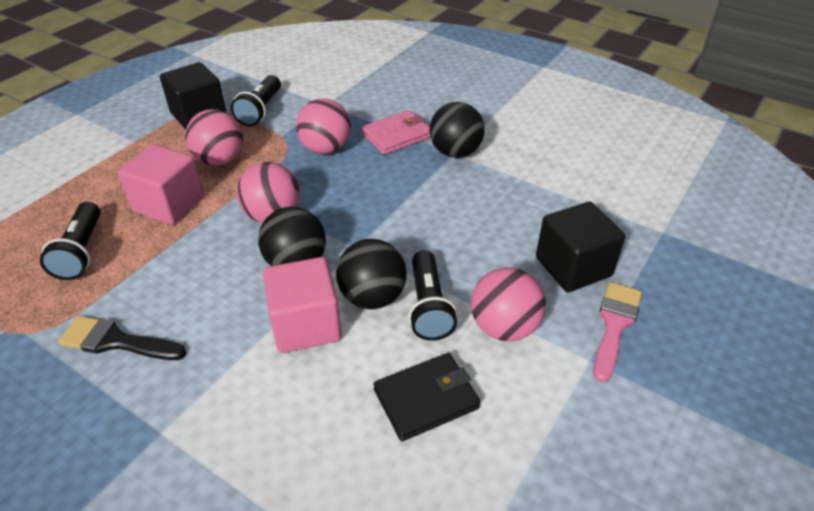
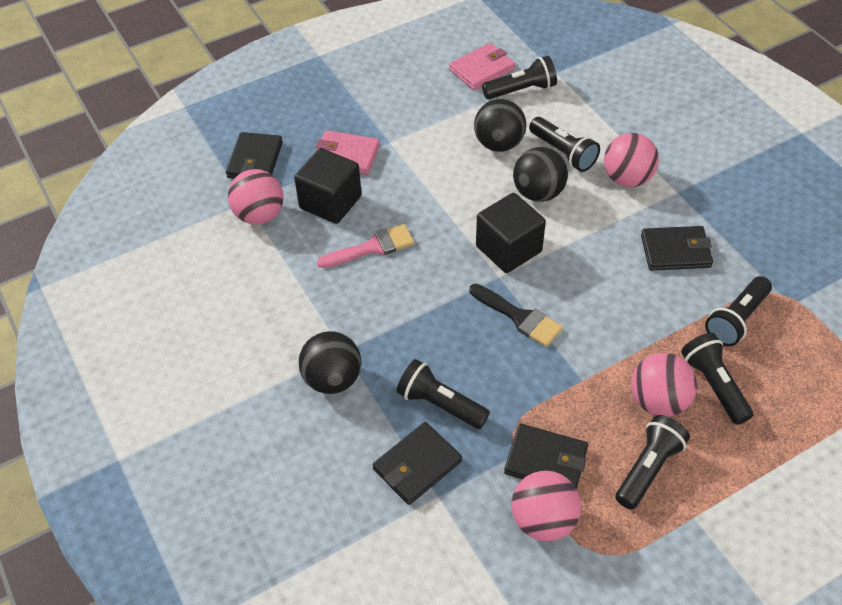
black flashlight: [40,202,101,280] [231,75,281,126] [409,250,457,341] = 3 -> [397,359,490,429] [482,56,557,99] [529,117,600,172] [615,415,690,510] [681,333,753,425] [705,276,772,346] = 6
black wallet: [374,353,480,441] = 1 -> [226,132,283,179] [372,422,462,505] [504,424,588,489] [641,226,713,271] = 4
pink cube: [118,144,204,225] [263,257,341,353] = 2 -> none = 0
pink wallet: [361,110,430,155] = 1 -> [316,130,380,175] [449,43,515,90] = 2

